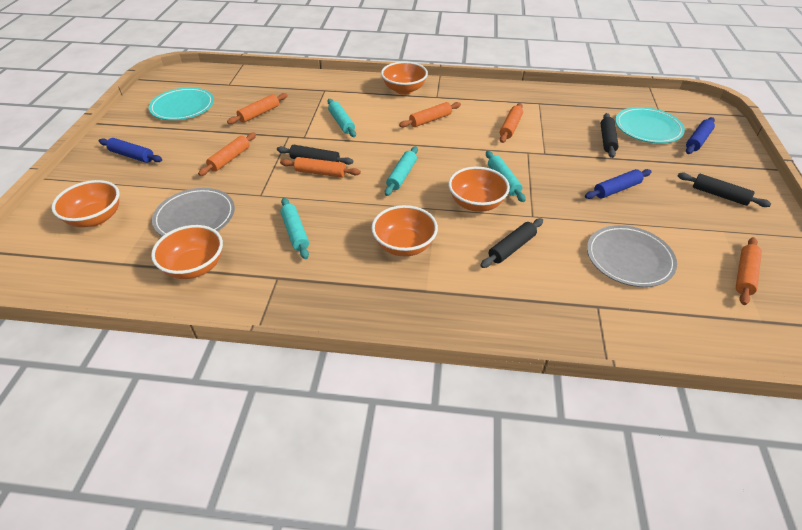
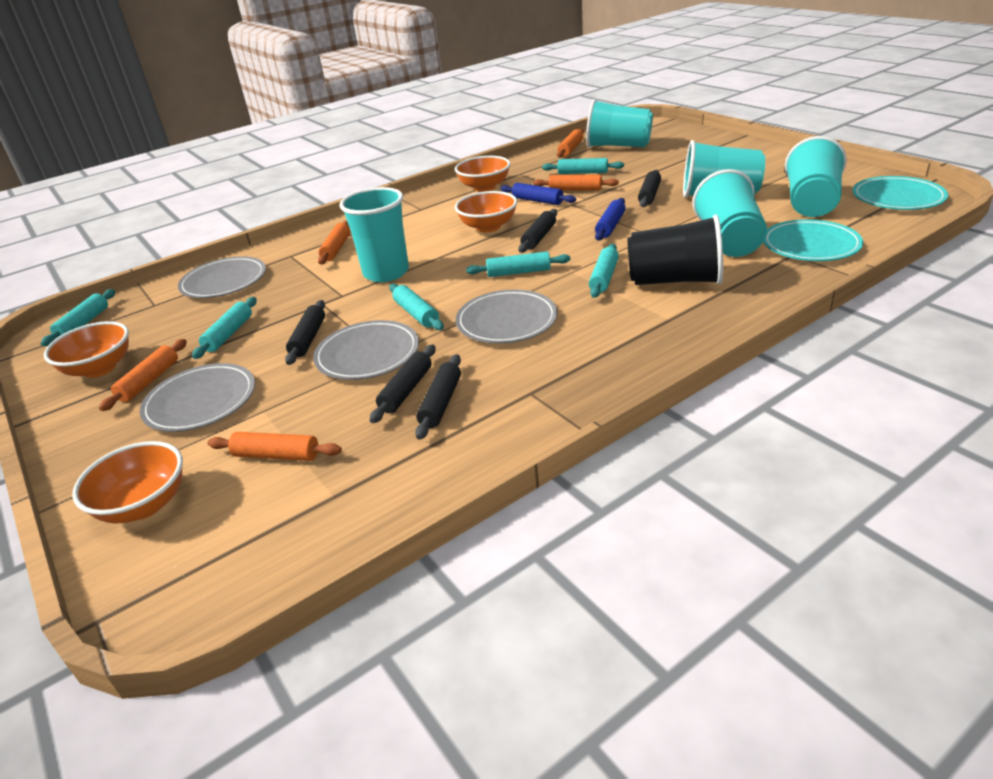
black cup: none = 0 -> [627,214,723,285] = 1
black rolling pin: [277,145,353,165] [480,218,543,268] [601,113,619,158] [678,173,771,207] = 4 -> [285,300,325,365] [370,344,435,423] [415,354,461,440] [518,209,557,253] [638,170,661,207] = 5
blue rolling pin: [99,138,162,163] [585,169,652,199] [686,117,715,154] = 3 -> [500,183,576,205] [595,198,626,241] = 2
grey plate: [152,188,235,236] [587,225,677,287] = 2 -> [140,363,255,432] [178,256,266,298] [313,320,419,380] [456,290,557,343] = 4
orange bowl: [51,180,119,227] [151,225,223,279] [372,205,438,256] [381,62,428,95] [448,167,510,212] = 5 -> [44,321,129,378] [72,441,183,524] [455,156,510,192] [455,191,517,232] = 4
orange rolling pin: [198,133,256,176] [227,93,288,124] [280,157,361,178] [399,102,461,128] [500,103,523,143] [736,237,762,305] = 6 -> [99,339,187,411] [208,432,342,461] [318,221,350,265] [533,175,619,190] [557,129,584,158] = 5
turquoise cup: none = 0 -> [340,187,409,282] [586,99,653,148] [683,140,765,198] [692,169,767,257] [785,136,847,217] = 5
turquoise rolling pin: [280,198,309,259] [327,99,356,137] [385,146,418,196] [486,151,526,202] = 4 -> [41,289,115,346] [192,297,257,359] [389,283,444,330] [466,251,570,277] [542,158,624,174] [589,244,619,298] = 6

